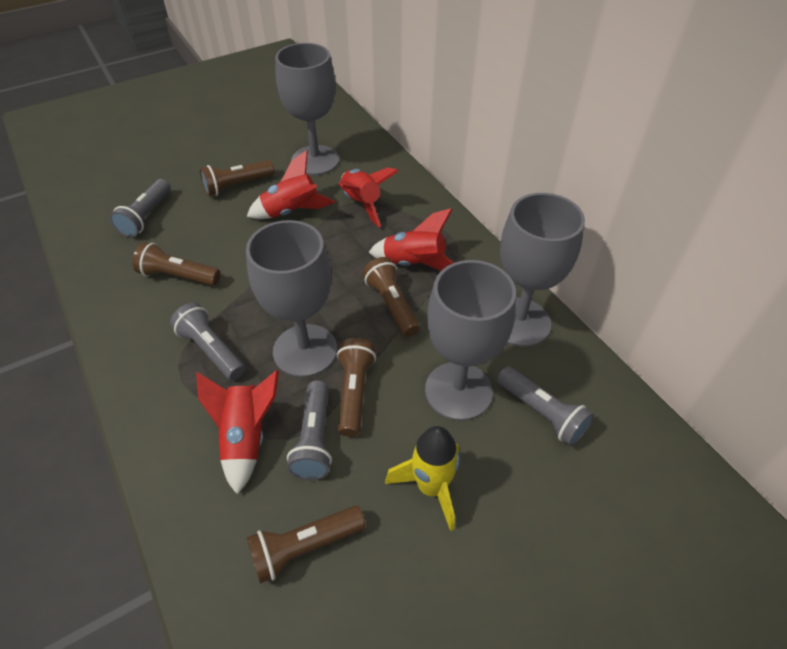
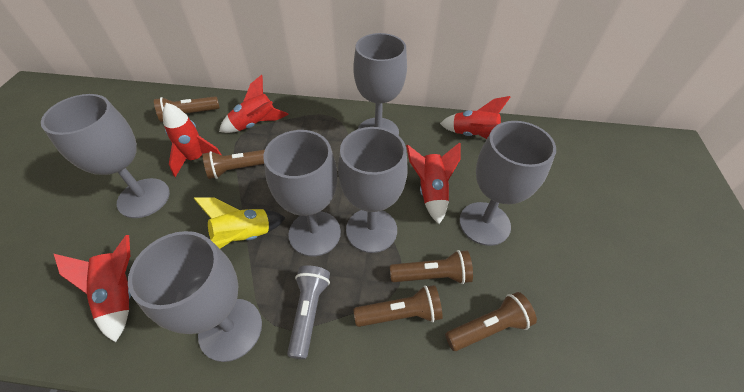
grey flashlight: [110,179,171,237] [170,303,245,380] [287,380,332,480] [497,367,594,446] = 4 -> [287,265,330,359] = 1
grey goblet: [246,220,337,377] [275,43,339,175] [425,260,516,421] [500,193,585,347] = 4 -> [41,94,170,218] [128,231,262,362] [263,130,341,256] [338,127,408,253] [353,33,407,136] [459,121,556,246] = 6
red rocket: [196,370,279,495] [247,150,335,219] [338,167,399,227] [369,208,454,271] = 4 -> [54,235,131,342] [163,103,222,177] [219,75,289,133] [406,142,460,224] [440,96,510,139] = 5

